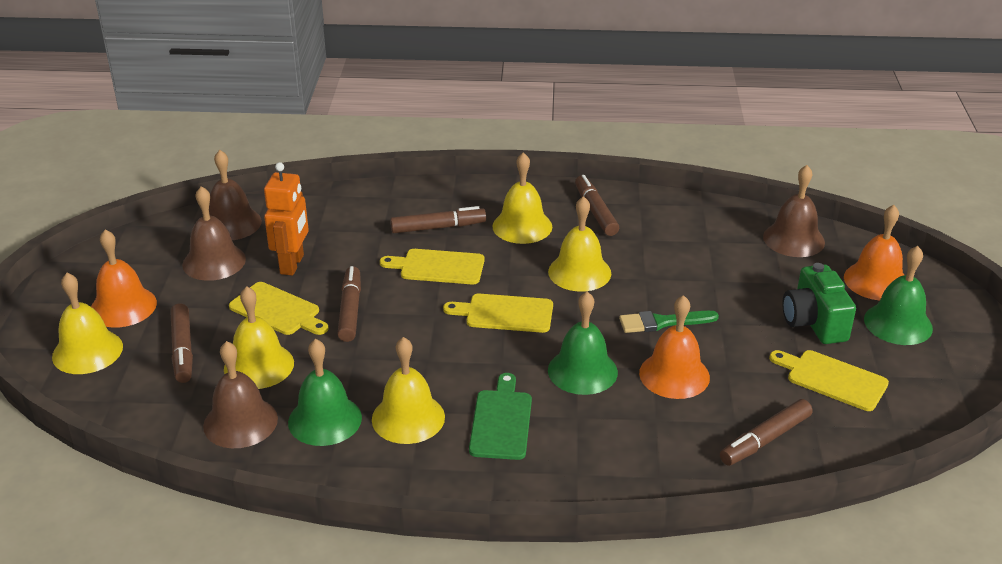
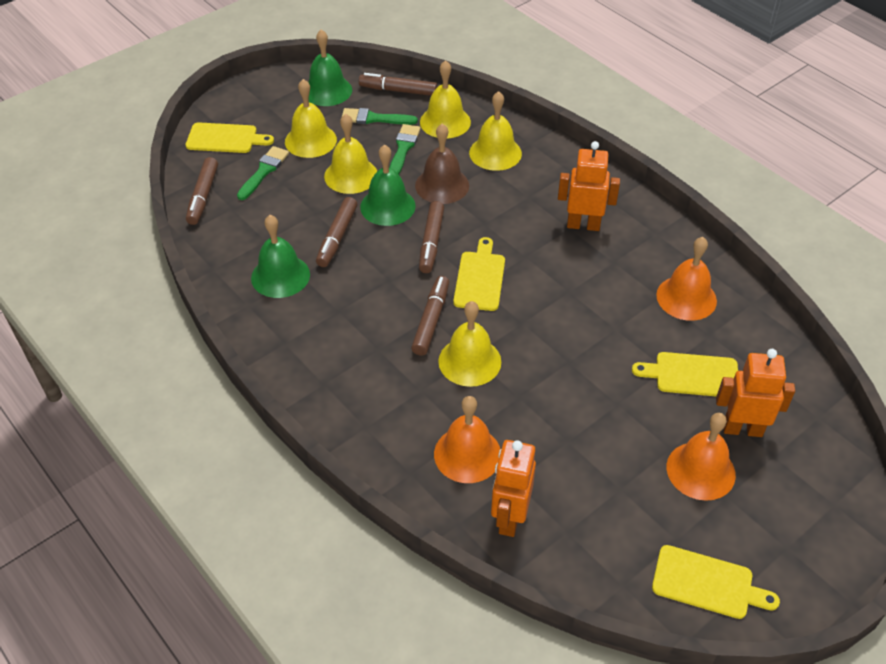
brown bell: [182,186,246,281] [203,341,278,448] [209,150,262,240] [763,165,825,257] = 4 -> [415,124,469,204] = 1
green brush: [619,311,719,333] = 1 -> [237,146,289,200] [342,108,418,125] [389,124,421,174] = 3
green camera: [782,263,856,344] = 1 -> none = 0
green cutting board: [469,373,532,460] = 1 -> none = 0
orange robot: [264,162,309,276] = 1 -> [491,440,536,537] [558,141,620,231] [716,349,795,437] = 3

